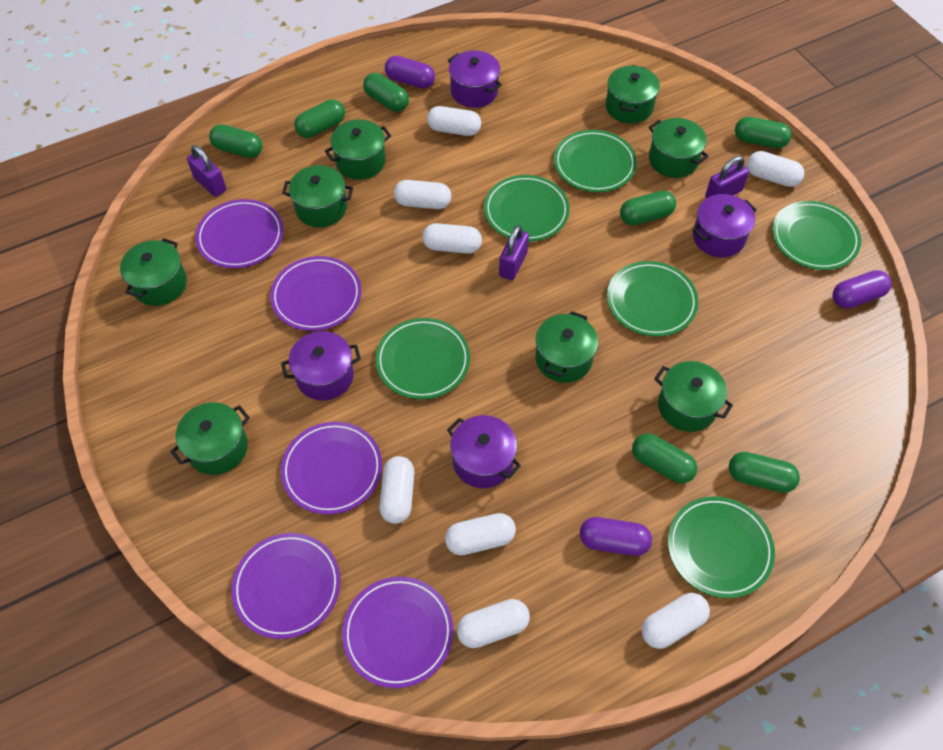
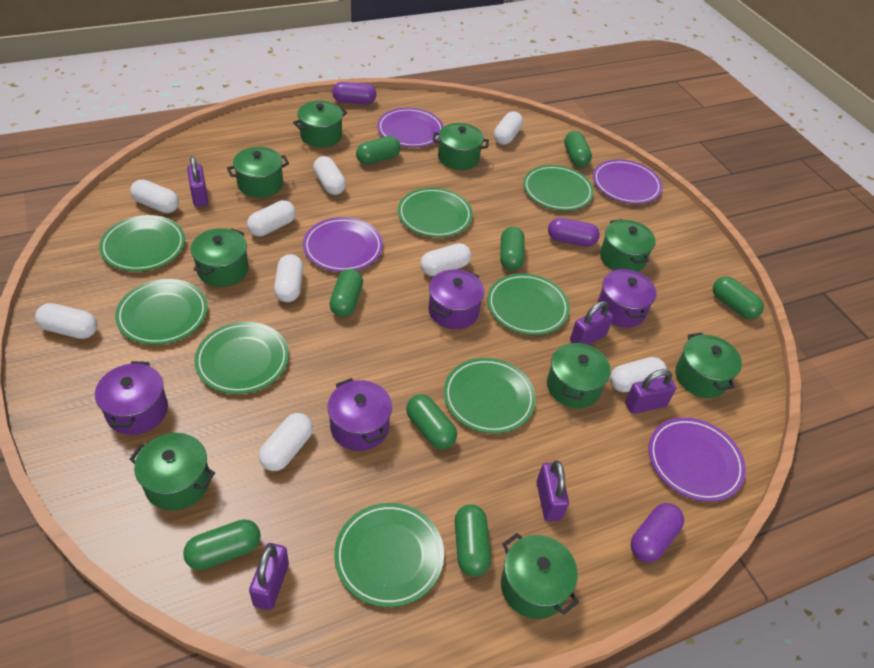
green capsule: [209,124,263,158] [294,99,345,138] [363,73,409,112] [620,191,676,225] [632,433,697,483] [729,452,800,493] [735,117,792,148] = 7 -> [183,519,261,570] [329,269,363,317] [356,136,401,165] [406,394,457,449] [455,505,491,577] [500,227,525,270] [564,131,592,167] [713,276,764,319] = 8
green plate: [375,318,470,399] [484,175,570,242] [554,130,637,192] [607,261,698,336] [668,497,775,598] [772,201,861,270] = 6 -> [99,215,185,271] [115,279,208,345] [194,322,289,394] [334,503,444,607] [398,188,473,237] [444,358,536,434] [487,273,570,335] [523,165,594,211] = 8
green pot: [120,238,187,306] [170,402,250,475] [282,165,353,227] [325,119,391,180] [535,311,598,383] [606,65,660,124] [649,118,709,178] [654,361,733,432] = 8 -> [129,433,215,510] [191,228,249,287] [227,147,289,198] [293,101,347,148] [433,123,489,170] [501,533,579,619] [547,341,611,408] [600,219,656,272] [675,333,742,398] = 9
purple padlock: [187,145,226,197] [499,225,529,280] [705,156,749,198] = 3 -> [187,156,208,207] [249,543,289,610] [537,461,569,521] [570,301,613,344] [625,369,676,414] = 5
purple plate: [195,199,283,268] [231,533,341,639] [270,256,361,331] [281,422,382,515] [342,577,453,688] = 5 -> [303,217,383,272] [377,108,444,147] [593,159,662,204] [649,417,746,502] = 4
white capsule: [379,456,415,524] [394,180,451,209] [422,223,482,254] [427,106,481,136] [445,513,516,555] [457,599,530,648] [641,593,710,649] [747,151,804,187] = 8 -> [35,303,97,339] [130,179,179,213] [247,200,296,236] [259,413,313,471] [274,254,303,302] [313,156,346,195] [420,243,471,276] [494,111,523,145] [610,357,667,392] = 9

